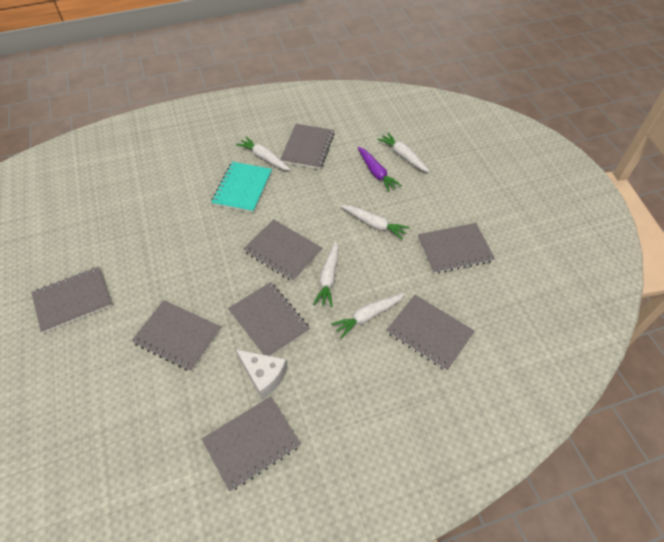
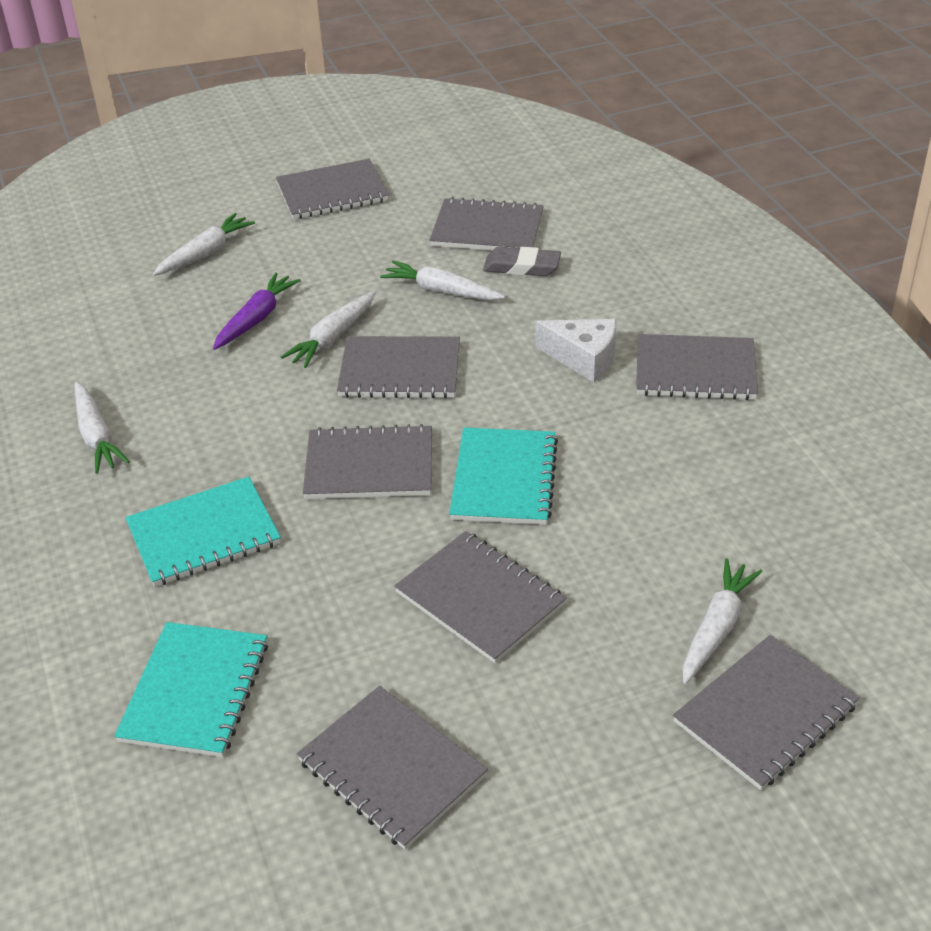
grey eraser: none = 0 -> [483,247,561,276] = 1
turquoise notebook: [211,162,272,213] = 1 -> [114,622,268,757] [125,476,281,587] [449,427,558,525] = 3

